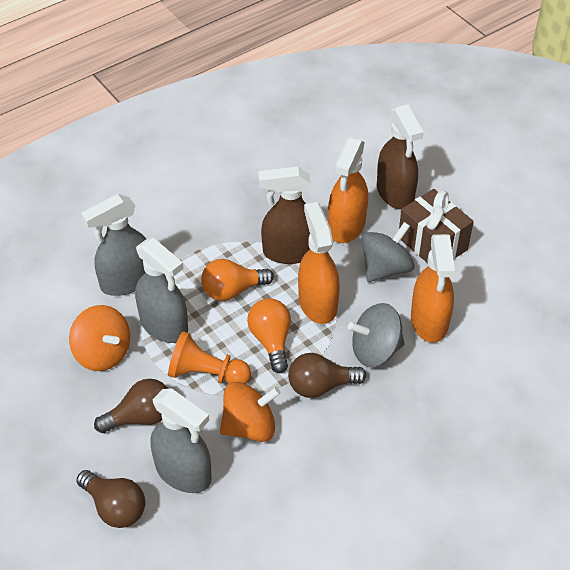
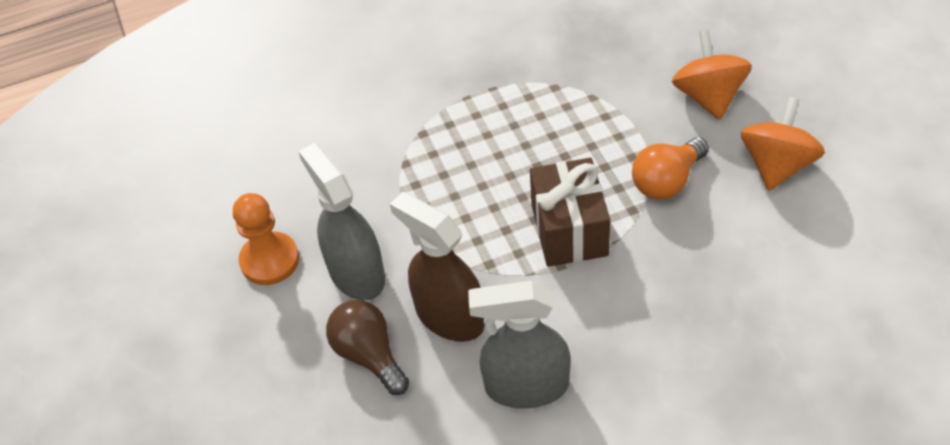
brown light bulb: [76,470,145,528] [94,379,168,433] [288,353,366,398] = 3 -> [326,300,409,395] = 1
brown spray bottle: [258,166,310,264] [377,105,424,209] = 2 -> [390,192,485,342] = 1
grey spinning top: [348,303,405,367] [361,222,415,282] = 2 -> none = 0
grey spray bottle: [81,194,146,296] [135,237,188,343] [150,388,212,493] = 3 -> [298,143,385,301] [468,281,571,408] = 2
orange light bulb: [201,259,274,301] [247,298,291,373] = 2 -> [632,137,709,200] = 1
orange spray bottle: [298,202,340,324] [328,138,368,243] [411,234,455,343] = 3 -> none = 0

